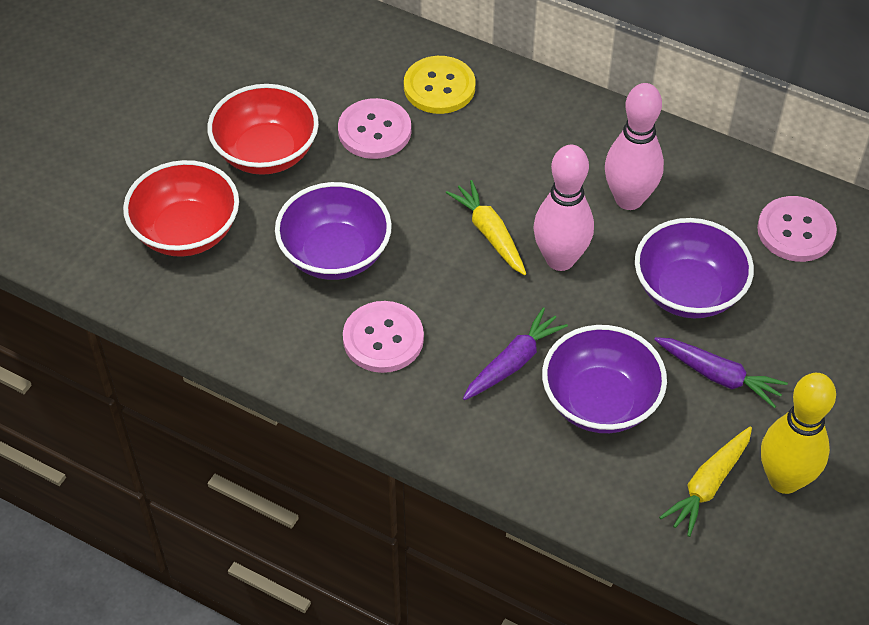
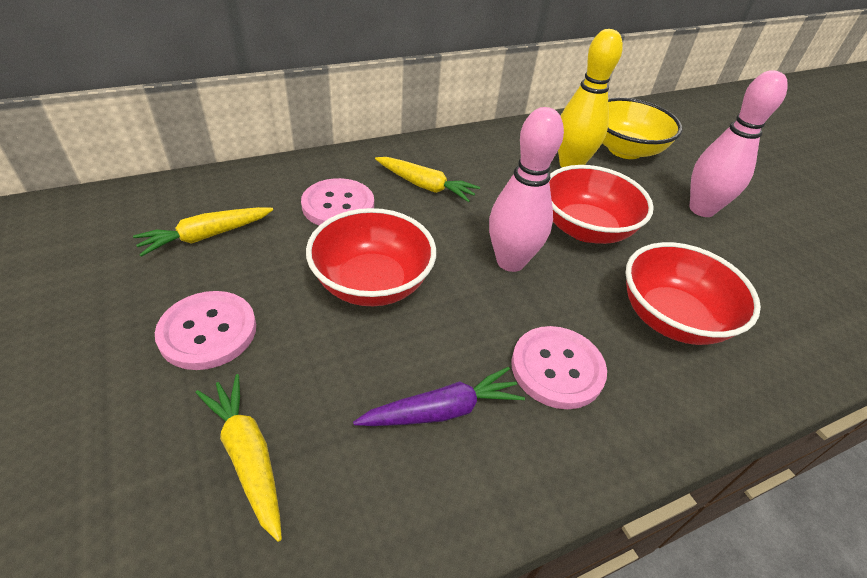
purple bowl: [275,182,392,280] [542,325,667,433] [635,218,754,318] = 3 -> none = 0
purple carrot: [463,307,568,400] [654,337,788,408] = 2 -> [353,367,525,426] = 1
red bowl: [123,160,239,257] [207,84,319,175] = 2 -> [306,208,436,306] [549,165,654,244] [625,242,761,345] = 3
yellow bowl: none = 0 -> [602,98,682,159] = 1
yellow button: [404,56,476,114] = 1 -> none = 0
yellow carrot: [446,180,526,275] [659,426,752,537] = 2 -> [133,207,273,257] [196,374,282,542] [375,157,480,202] = 3

